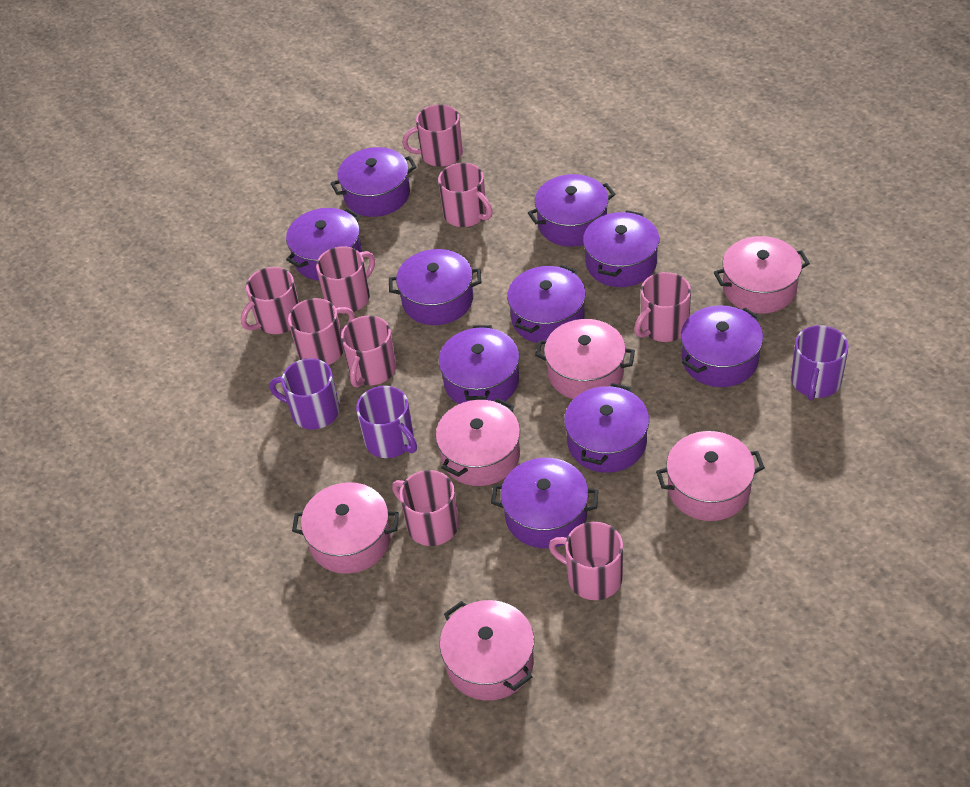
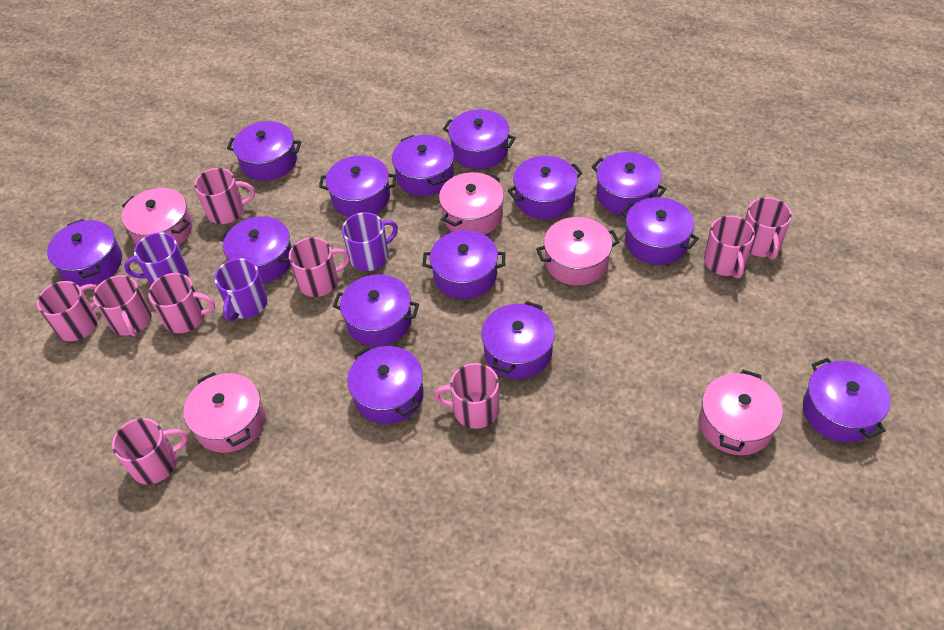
pink pot: [292,482,399,574] [436,398,520,486] [440,600,534,701] [535,319,635,399] [656,431,765,521] [714,236,810,314] = 6 -> [121,188,192,245] [183,372,265,453] [439,172,504,235] [536,217,619,285] [699,370,783,455] = 5
purple pot: [286,208,362,281] [330,147,417,217] [389,249,481,325] [439,325,519,404] [491,458,598,548] [507,265,586,343] [528,174,615,247] [564,383,649,473] [583,210,659,287] [681,306,763,387] = 10 -> [47,219,122,287] [219,216,292,283] [227,121,301,181] [319,155,396,217] [333,274,419,347] [347,346,424,424] [392,135,454,196] [422,230,505,299] [443,109,516,169] [481,301,555,379] [508,156,583,219] [592,152,666,215] [621,197,699,265] [803,358,890,443] = 14

